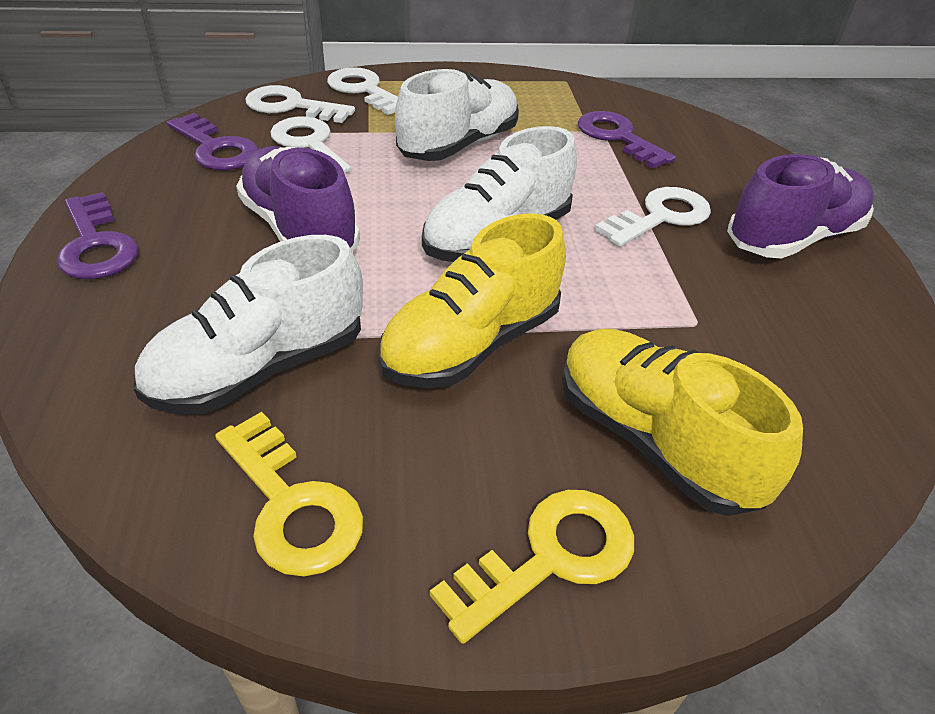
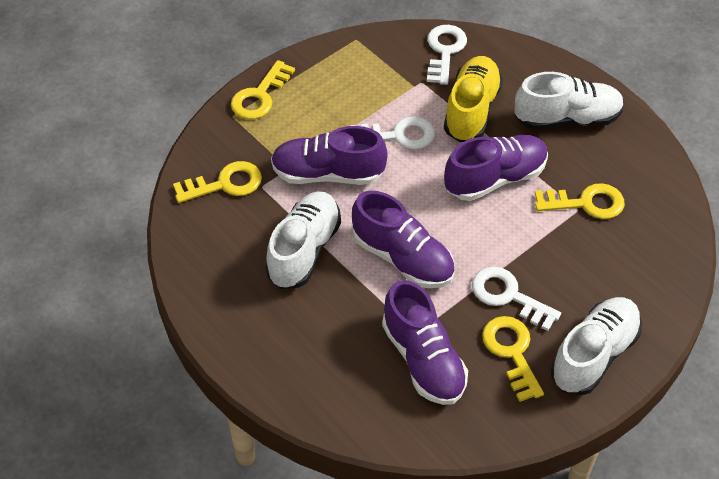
purple key: [57,192,138,279] [167,113,259,170] [578,111,676,168] = 3 -> none = 0
purple shoe: [236,146,360,251] [727,154,874,259] = 2 -> [271,126,388,185] [352,191,455,288] [382,280,468,405] [444,135,548,201] = 4
white key: [246,85,355,123] [270,116,351,173] [327,67,398,115] [594,187,711,247] = 4 -> [350,116,435,150] [427,25,467,85] [472,267,561,331] = 3
yellow key: [215,412,363,577] [430,490,634,644] = 2 -> [173,161,262,203] [231,60,295,120] [482,316,544,402] [535,183,625,219] = 4
yellow shoe: [378,213,566,388] [562,329,803,516] = 2 -> [444,56,503,142] = 1

